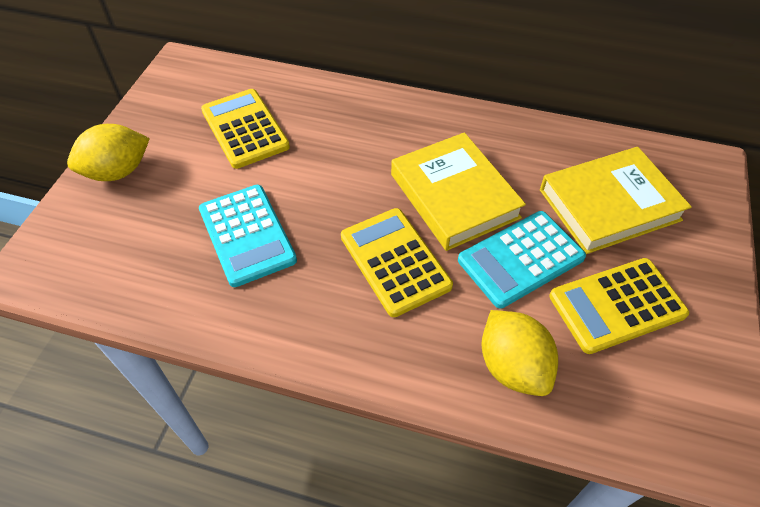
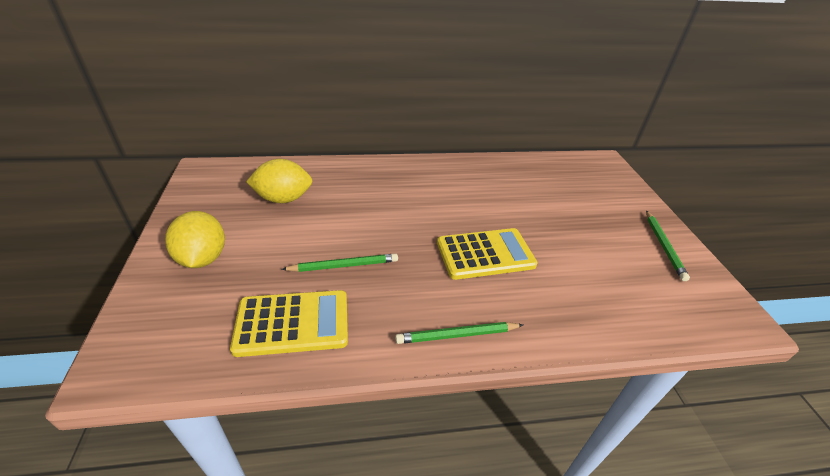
green pencil: none = 0 -> [281,254,398,272] [395,322,523,344] [646,210,690,281] = 3
turquoise calculator: [199,185,297,287] [458,211,586,309] = 2 -> none = 0
yellow book: [391,132,526,251] [540,147,692,254] = 2 -> none = 0
yellow calculator: [201,89,290,169] [341,208,453,317] [549,258,689,354] = 3 -> [230,290,348,357] [437,228,538,280] = 2

